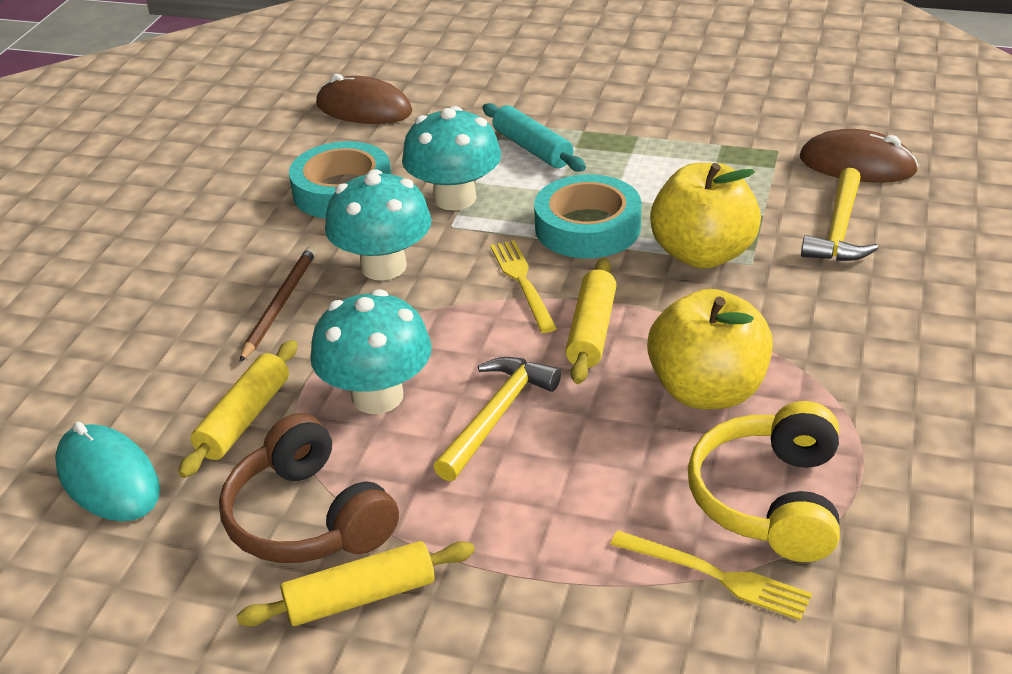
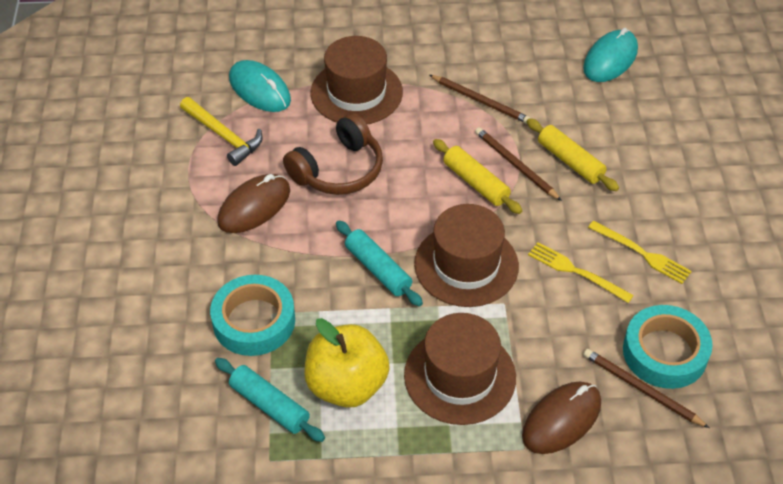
brown hat: none = 0 -> [311,36,403,124] [404,313,516,425] [414,204,519,307] = 3
brown pencil: [239,246,316,362] = 1 -> [430,75,531,124] [475,127,562,201] [583,349,709,428] = 3
turquoise mouse: [55,422,160,522] = 1 -> [229,60,291,112] [583,28,638,82] = 2
turquoise mushroom: [310,289,432,414] [325,169,432,280] [402,106,501,210] = 3 -> none = 0
turquoise rolling pin: [483,103,586,172] = 1 -> [215,358,325,442] [336,220,423,307] = 2
yellow apple: [647,289,773,409] [650,163,761,269] = 2 -> [304,318,390,408] = 1
yellow hammer: [433,357,561,481] [801,168,878,261] = 2 -> [180,97,263,166] = 1
yellow headphones: [688,401,840,562] = 1 -> none = 0
yellow rolling pin: [178,340,298,478] [236,541,475,627] [566,258,617,384] = 3 -> [433,139,522,214] [527,118,619,191] = 2

